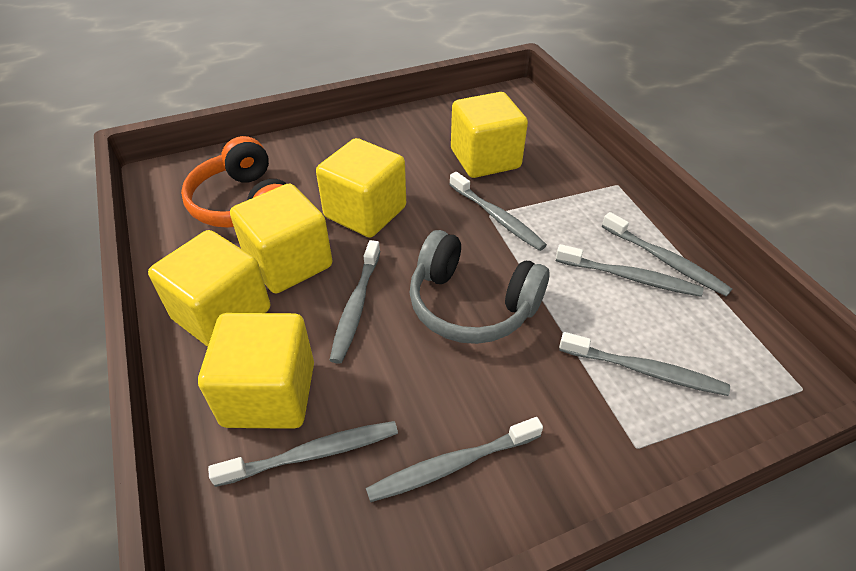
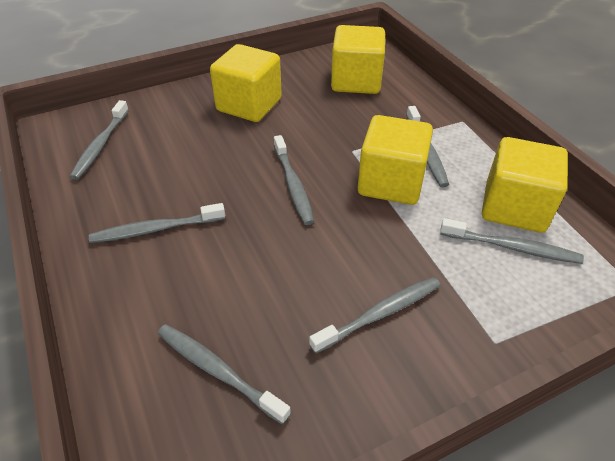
grey headphones: [409,230,549,344] = 1 -> none = 0
orange headphones: [181,136,287,228] = 1 -> none = 0
yellow cube: [148,230,270,347] [198,313,314,429] [230,183,332,293] [316,138,406,238] [451,92,528,178] = 5 -> [210,44,282,122] [331,25,385,94] [358,115,433,205] [482,137,568,233] = 4

